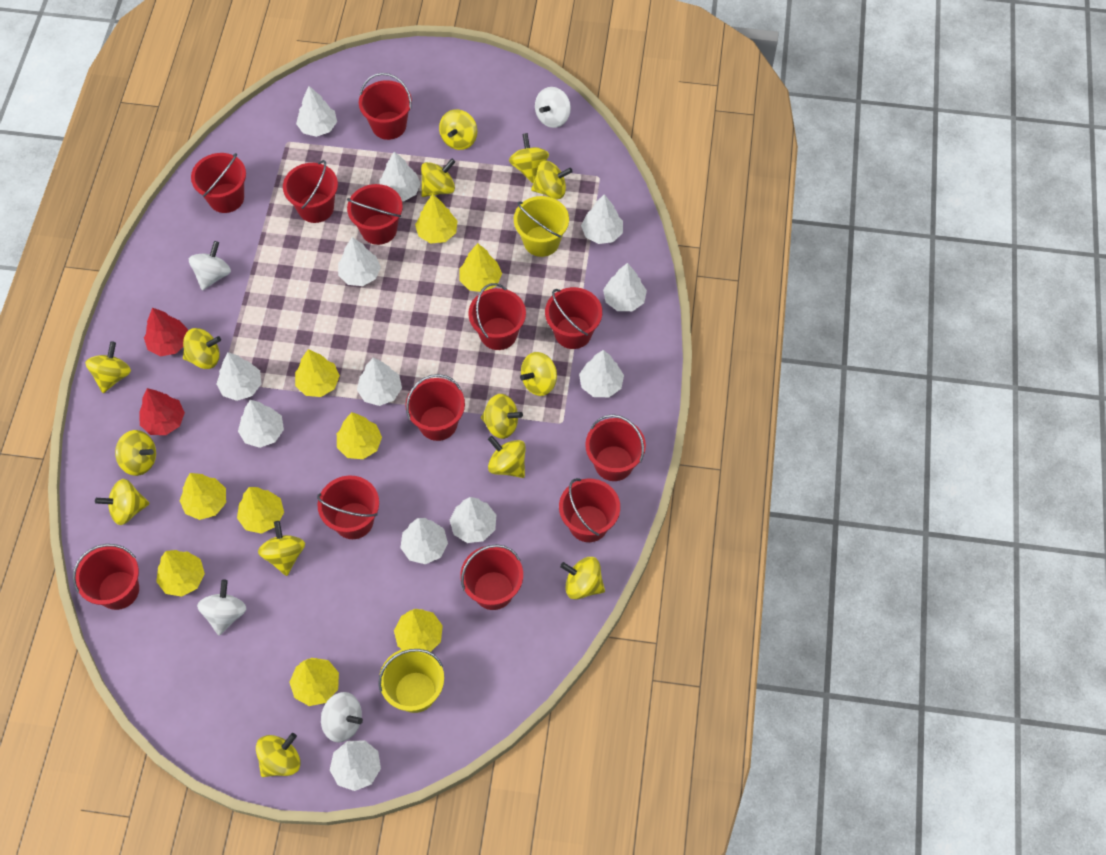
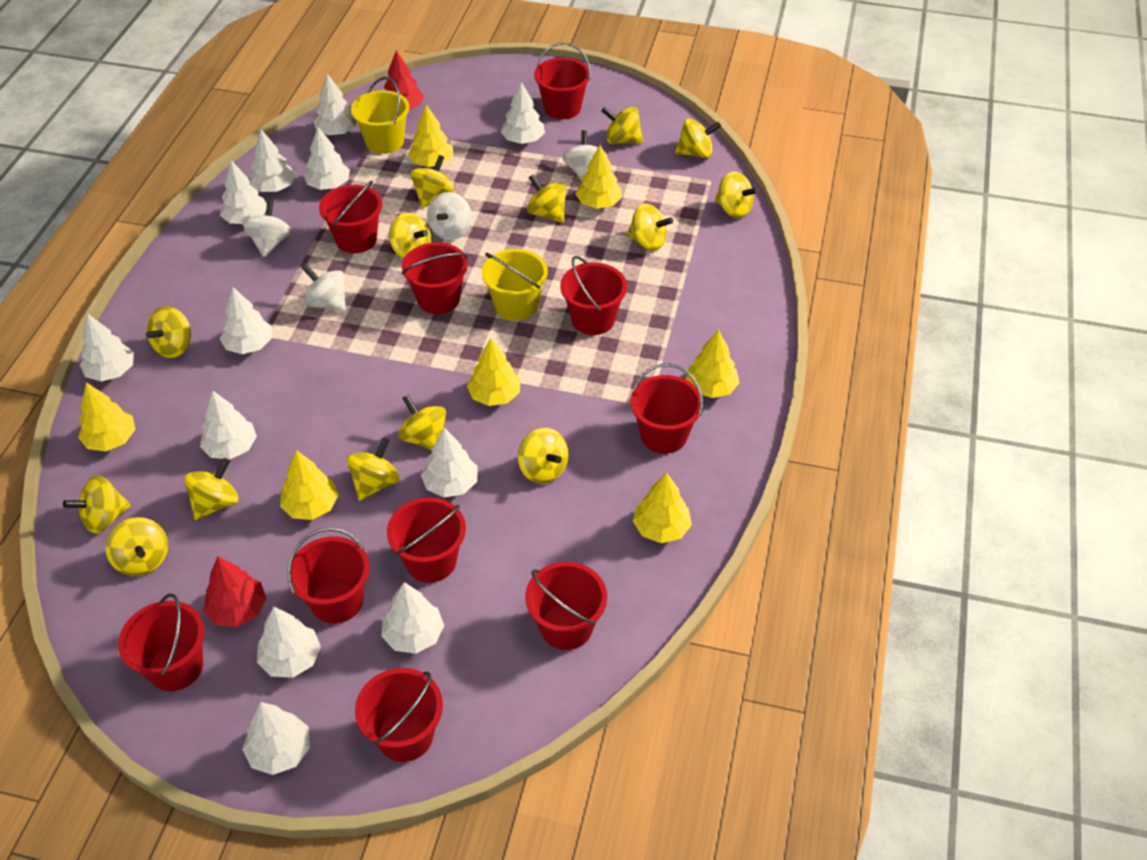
red bucket: [73,544,139,610] [191,153,246,213] [283,160,338,223] [317,475,379,539] [347,184,403,245] [359,73,412,140] [406,374,465,441] [460,544,523,610] [468,283,526,350] [545,287,602,349] [559,478,620,542] [585,414,646,481] = 12 -> [118,594,205,691] [288,527,370,624] [319,181,382,253] [355,668,443,762] [387,497,466,583] [402,242,468,314] [525,562,607,650] [534,43,591,119] [560,256,627,335] [631,363,703,454] = 10
yellow tree: [156,550,205,597] [180,473,226,520] [237,487,284,534] [289,658,339,706] [295,349,340,397] [337,412,382,459] [394,609,443,652] [415,194,457,243] [459,243,502,292] = 9 -> [78,382,136,451] [280,450,338,520] [408,105,453,167] [467,338,520,406] [576,145,622,209] [633,473,692,543] [686,330,740,398] = 7

